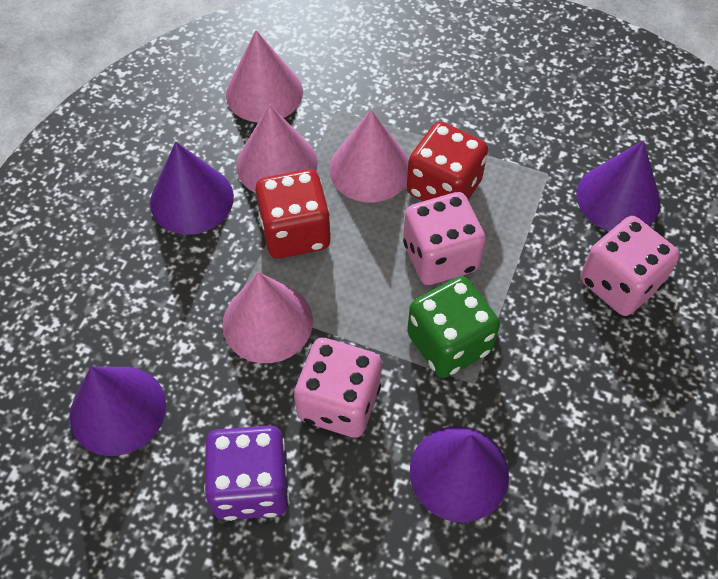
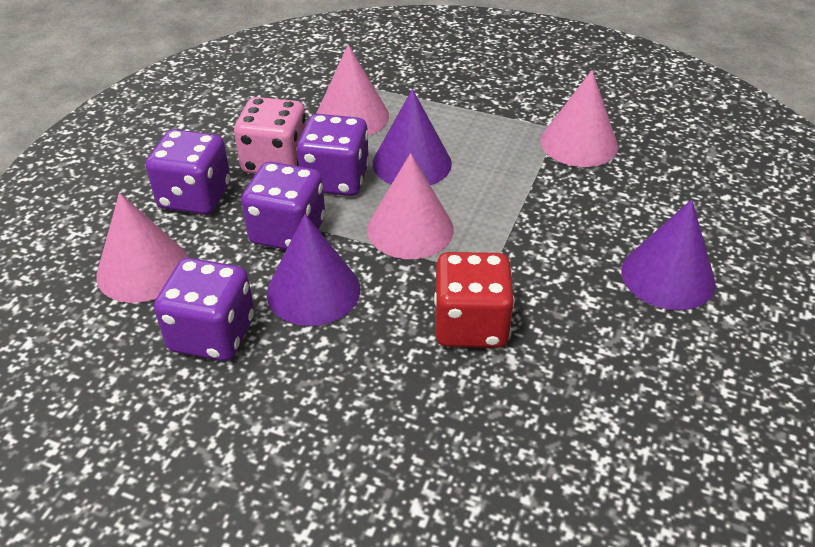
green dice: [407,276,500,378] = 1 -> none = 0
pink dice: [294,338,381,438] [403,192,486,285] [580,216,680,316] = 3 -> [234,97,306,174] = 1
purple cone: [70,366,166,456] [150,142,234,235] [410,426,509,522] [577,140,661,231] = 4 -> [267,214,360,326] [373,89,452,185] [621,200,716,310] = 3
purple dice: [204,425,289,521] = 1 -> [146,129,231,215] [154,258,254,361] [241,162,325,250] [297,114,369,196] = 4
red dice: [255,169,331,259] [406,121,488,201] = 2 -> [434,252,514,348] = 1

